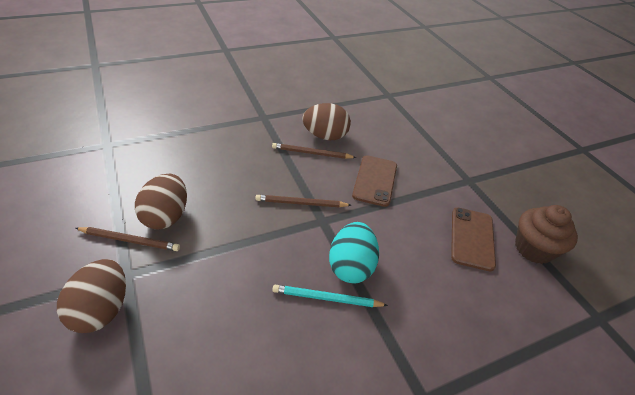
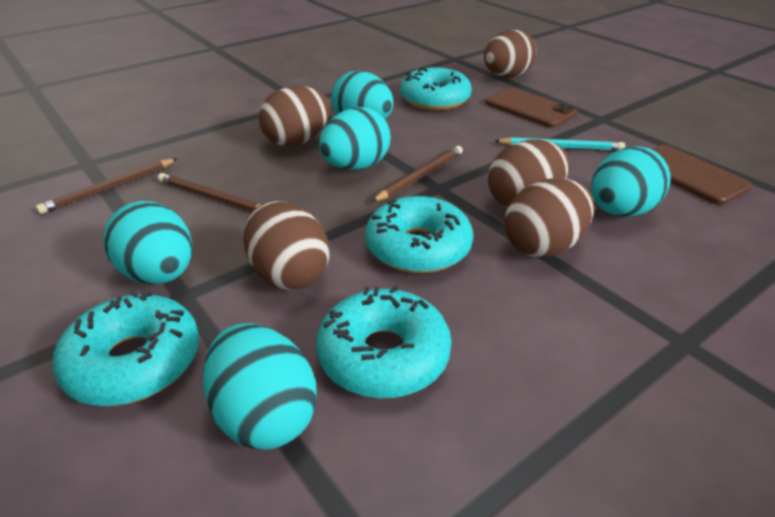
brown cupcake: [515,205,578,264] = 1 -> none = 0
brown egg: [57,259,126,333] [135,174,187,230] [302,103,351,140] = 3 -> [243,201,329,290] [259,86,330,146] [484,29,537,78] [488,140,569,208] [505,178,594,258] = 5
turquoise donut: none = 0 -> [53,290,199,406] [316,285,451,398] [365,196,473,273] [400,67,472,111] = 4
turquoise egg: [329,222,379,283] = 1 -> [103,201,192,285] [203,323,317,450] [319,107,391,170] [331,71,393,119] [591,146,671,217] = 5

